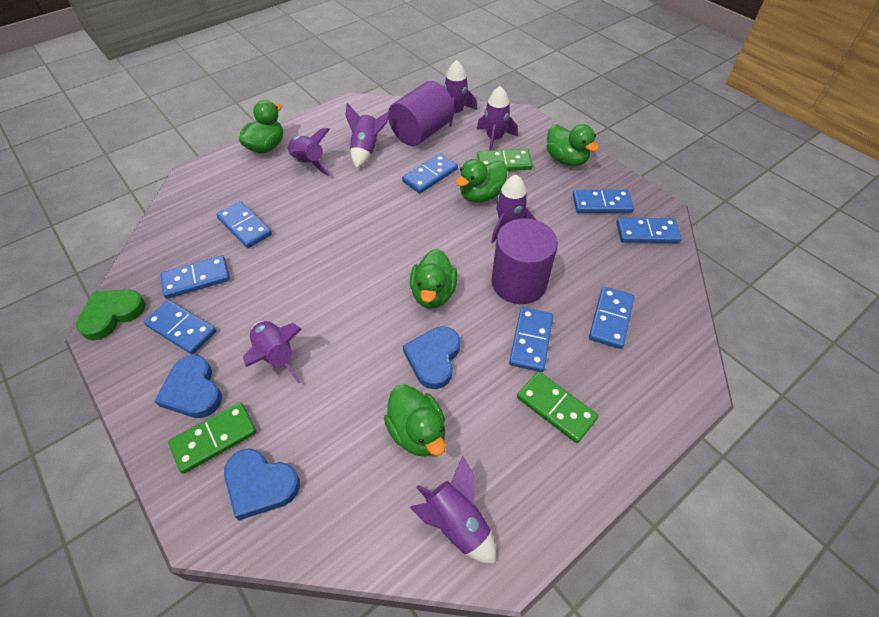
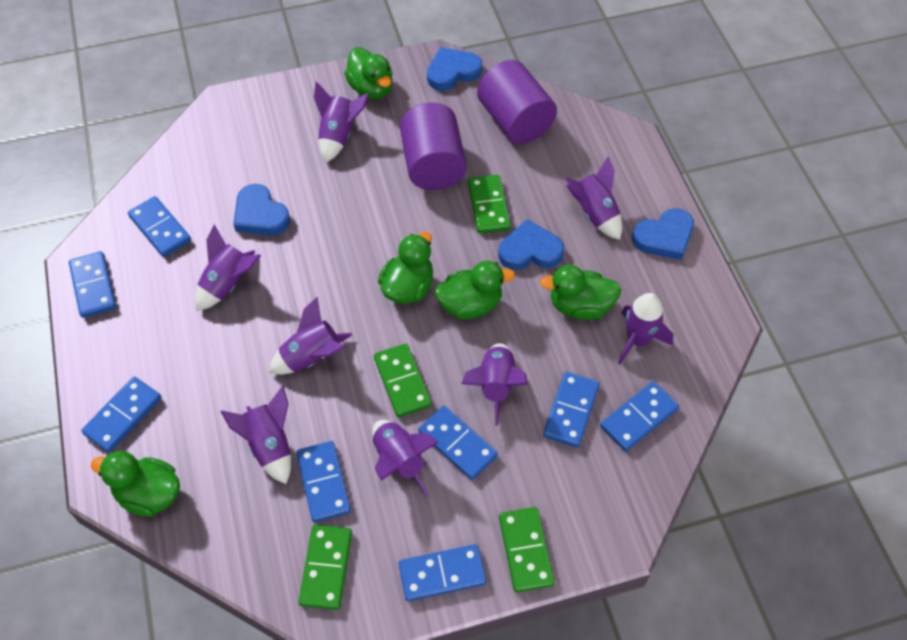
blue heart: [155,355,222,418] [224,448,300,520] [403,326,460,389] = 3 -> [233,184,290,235] [427,47,482,91] [498,219,564,270] [632,208,694,260] = 4
green domino: [168,402,257,474] [477,149,533,171] [517,372,599,443] = 3 -> [298,525,352,610] [374,343,432,417] [468,175,511,233] [499,507,555,592] = 4
green heart: [76,290,146,340] = 1 -> none = 0
purple rocket: [243,321,302,383] [288,128,330,176] [345,103,391,168] [410,456,496,564] [444,60,477,127] [477,86,518,151] [491,175,536,244] = 7 -> [195,224,261,311] [220,386,291,484] [269,297,352,375] [314,81,369,163] [372,420,439,496] [461,343,527,426] [564,156,622,240] [618,293,674,364] = 8

